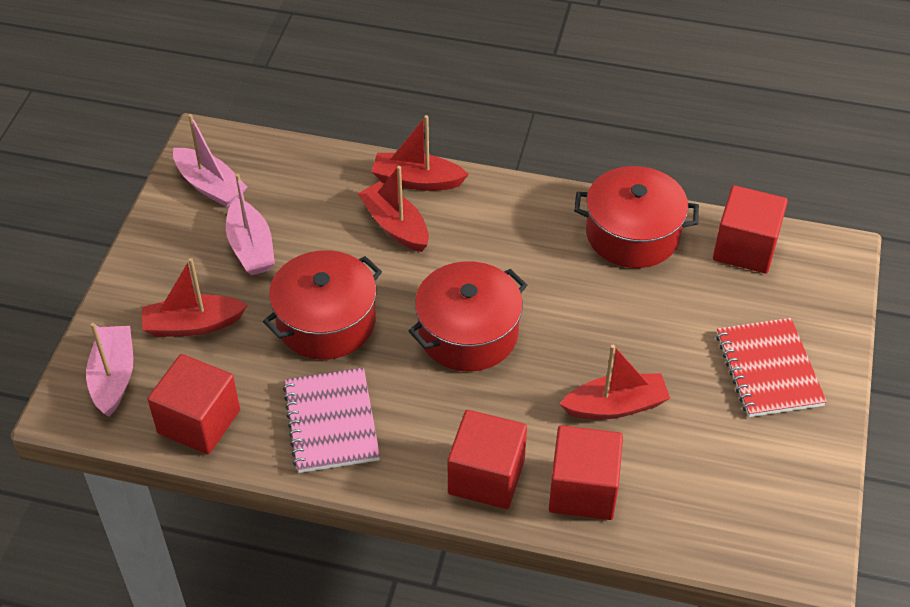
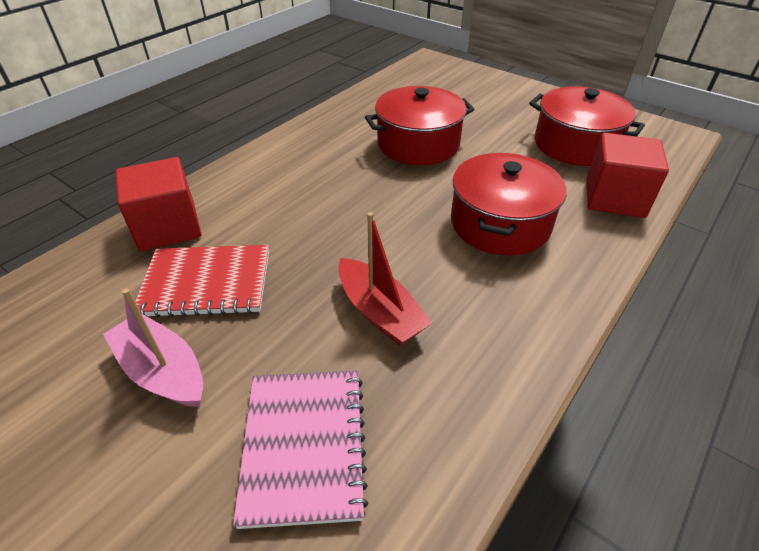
pink boat: [86,323,133,417] [173,114,247,207] [226,174,275,275] = 3 -> [103,288,203,407] = 1
red boat: [142,258,247,337] [357,166,429,252] [371,115,469,191] [560,345,670,419] = 4 -> [338,212,432,346] = 1
red cube: [147,354,240,454] [448,410,527,509] [549,425,623,520] [713,185,788,274] = 4 -> [115,157,201,251] [586,133,669,218] = 2

